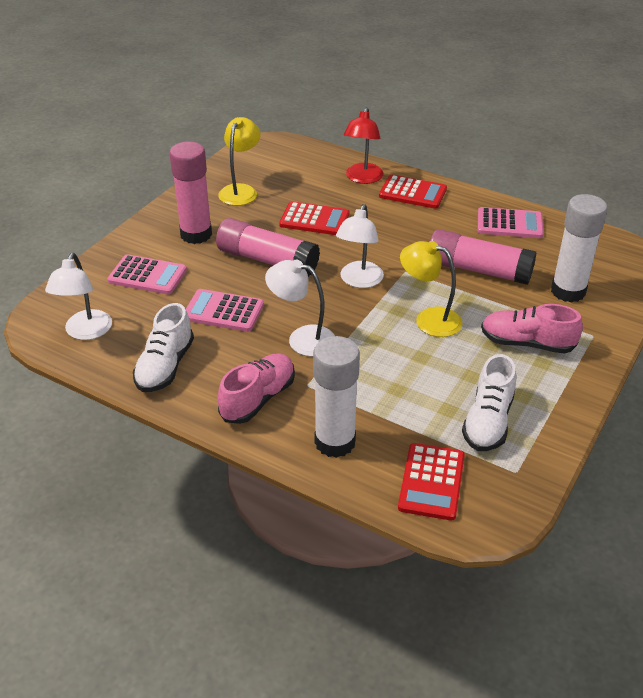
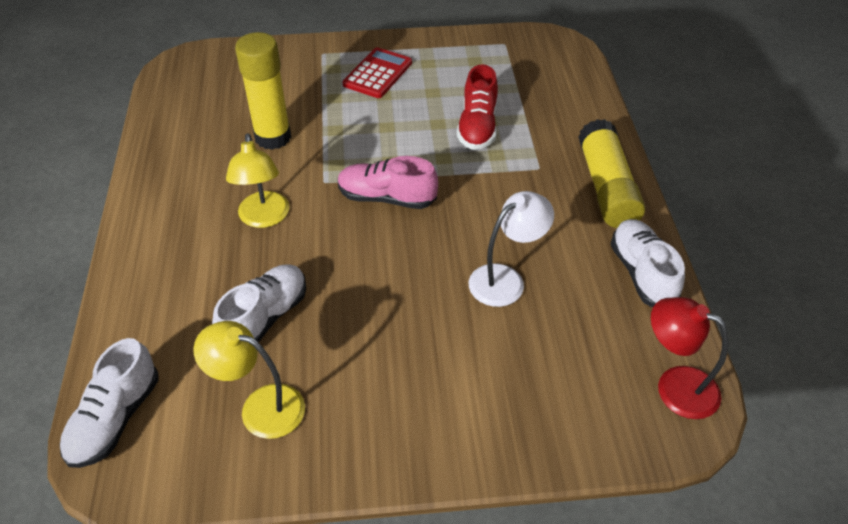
pink calculator: [107,254,187,295] [186,289,264,332] [478,207,543,238] = 3 -> none = 0
pink glue stick: [169,142,212,244] [216,218,320,277] [430,229,537,285] = 3 -> none = 0
pink shoe: [218,353,295,424] [481,304,583,354] = 2 -> [338,156,438,209] = 1
red calculator: [279,201,349,235] [379,175,447,209] [398,443,465,521] = 3 -> [343,47,412,98] = 1
red shoe: none = 0 -> [457,64,498,150] = 1
white glue stick: [313,336,360,458] [551,194,607,303] = 2 -> none = 0
white lamp: [45,253,112,340] [265,260,335,357] [336,204,384,288] = 3 -> [469,191,554,307] = 1
white shoe: [133,303,194,392] [462,354,516,451] = 2 -> [60,338,159,468] [212,264,306,342] [611,219,685,307] = 3
yellow glue stick: none = 0 -> [235,32,291,150] [578,119,645,228] = 2

